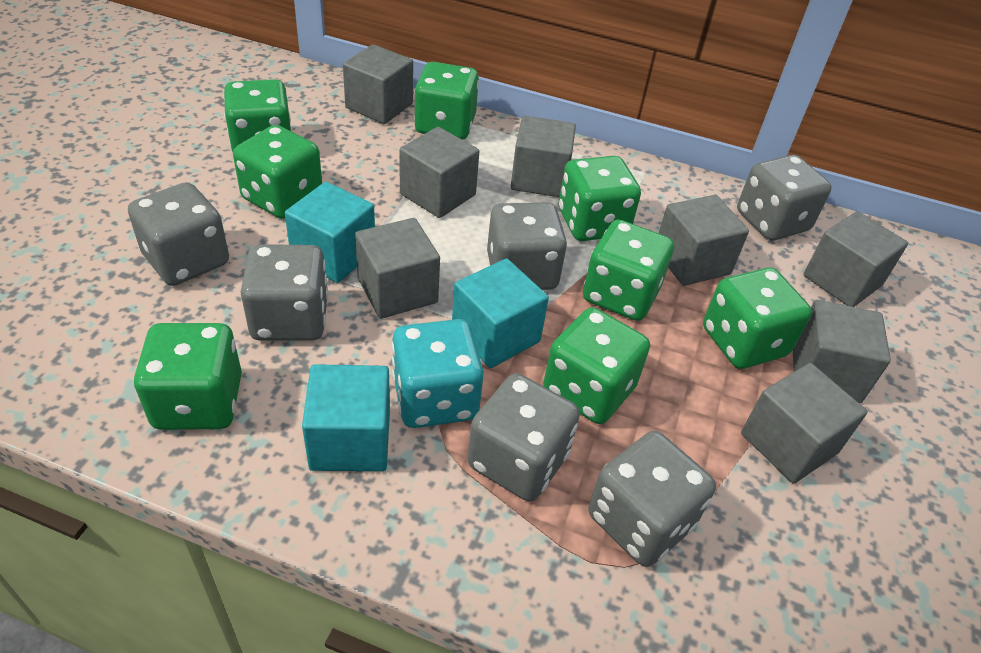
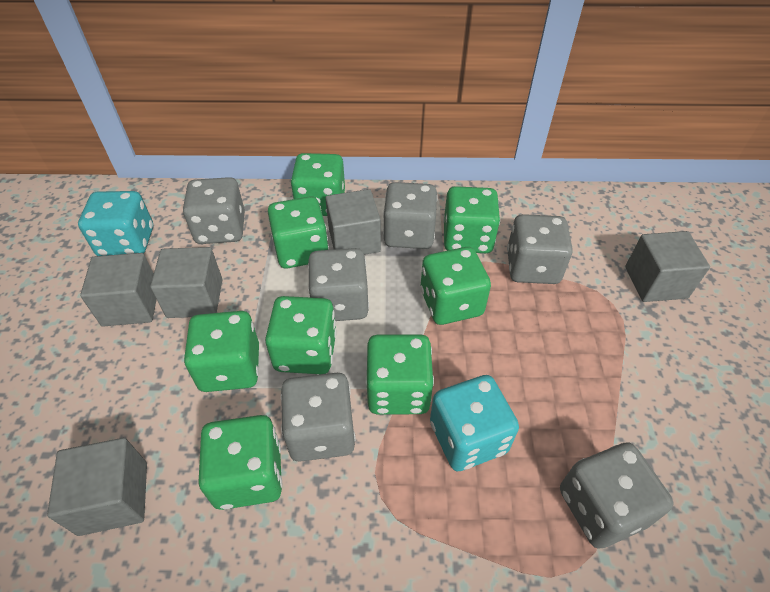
grey cube: [343,44,413,124] [355,218,440,319] [400,127,479,218] [511,116,576,197] [659,195,749,286] [741,363,868,484] [793,300,891,403] [803,211,908,307] = 8 -> [47,438,147,536] [80,253,157,327] [150,247,222,318] [325,189,381,255] [625,231,710,302] = 5
turquoise cube: [285,182,375,283] [302,364,390,471] [452,258,549,368] = 3 -> none = 0
turquoise dice: [392,319,484,428] = 1 -> [78,191,153,256] [430,375,519,472] = 2

